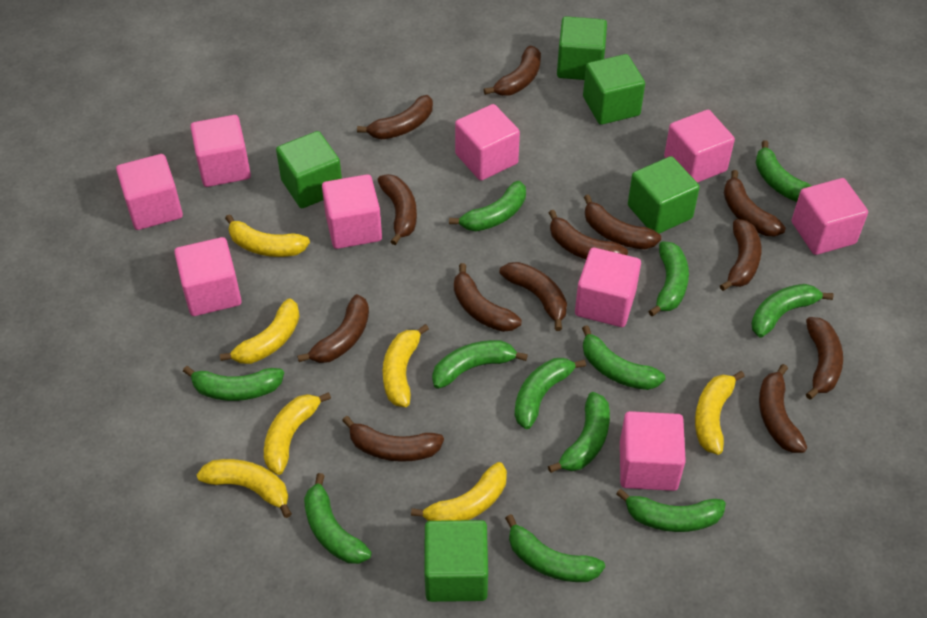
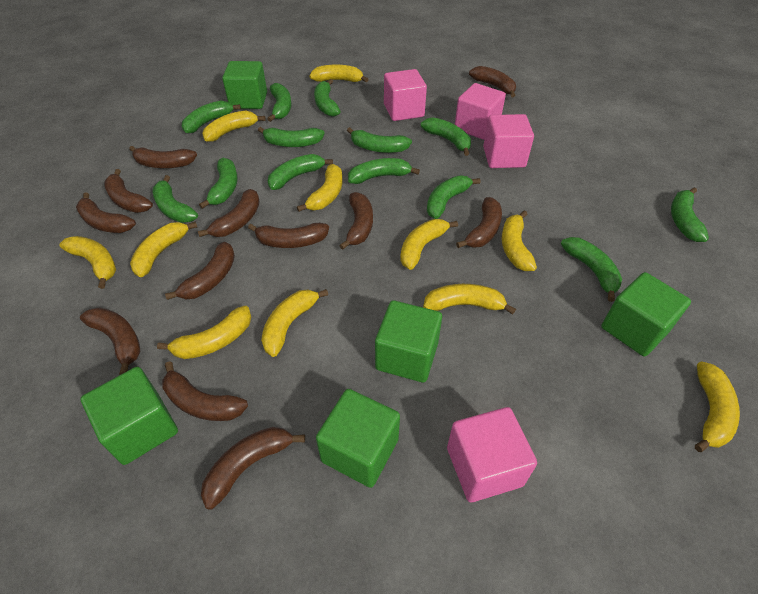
brown banana: [297,294,369,363] [342,416,444,462] [357,95,433,139] [378,174,417,245] [454,263,522,332] [484,46,541,96] [499,262,567,331] [549,210,628,260] [584,194,661,249] [720,219,761,291] [724,170,786,236] [759,364,807,453] [806,317,843,400] = 13 -> [76,192,136,233] [80,307,141,375] [104,169,153,213] [129,146,197,168] [162,361,248,421] [165,242,235,300] [198,189,260,237] [201,427,305,510] [248,223,329,248] [339,192,373,250] [456,197,502,248] [469,66,516,97] = 12
green banana: [183,366,284,401] [304,473,371,564] [432,340,528,389] [449,181,526,231] [505,514,605,582] [514,358,586,429] [548,392,610,473] [582,325,665,390] [616,489,726,532] [648,241,689,316] [751,284,834,337] [756,140,811,202] = 12 -> [153,175,198,223] [182,101,241,134] [199,158,237,209] [258,127,325,147] [267,83,291,122] [268,154,333,190] [314,79,341,117] [347,127,412,153] [348,158,420,184] [421,117,471,156] [427,175,481,219] [561,237,622,302] [671,188,709,242] = 13
pink cube: [116,154,183,230] [174,237,242,316] [190,115,251,187] [322,174,382,249] [455,104,520,180] [575,248,641,327] [620,411,686,491] [664,110,735,183] [792,178,868,255] = 9 -> [384,69,427,121] [447,407,537,502] [455,83,506,140] [483,114,534,168] = 4
yellow banana: [197,459,292,518] [220,298,300,364] [225,214,310,257] [264,392,331,475] [383,324,429,407] [411,462,507,521] [695,371,745,455] = 7 -> [59,236,116,289] [130,222,197,277] [157,306,251,359] [202,111,266,142] [261,289,328,357] [297,164,343,212] [309,65,369,82] [400,219,458,270] [423,284,516,315] [502,211,537,271] [695,361,740,452] = 11

